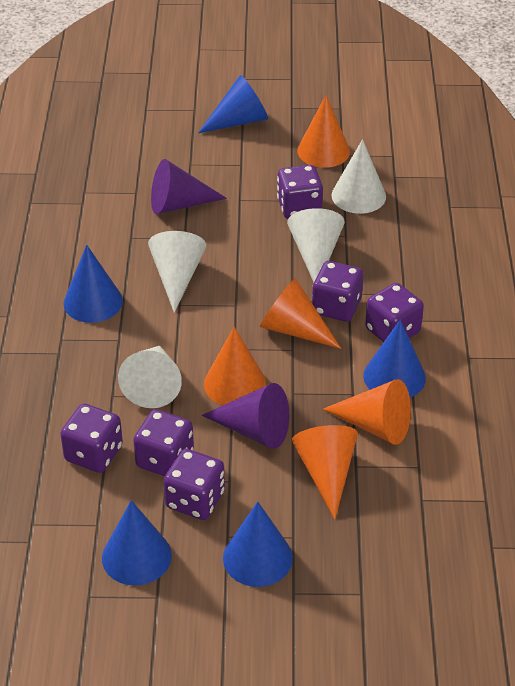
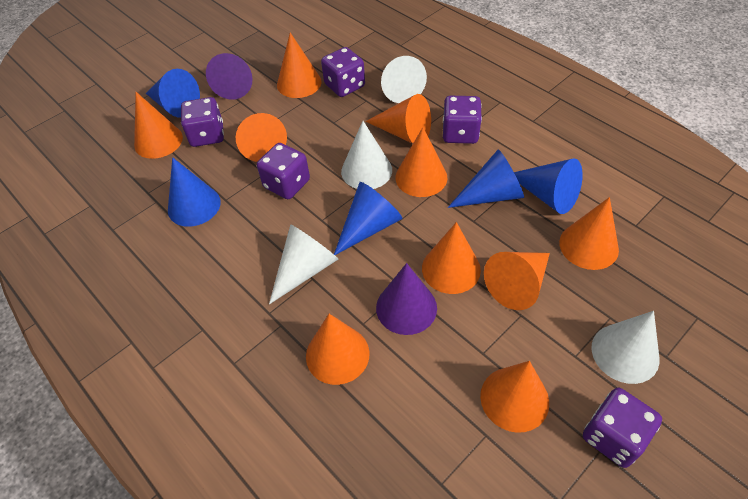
orange cone: [204,327,266,405] [260,278,341,349] [292,425,358,519] [297,95,350,168] [323,379,411,445] = 5 -> [134,92,183,159] [236,113,287,162] [277,33,322,98] [306,314,370,385] [366,94,431,144] [395,127,447,197] [422,222,481,294] [480,361,549,433] [484,252,550,310] [559,197,619,270] = 10
purple dice: [60,404,123,473] [133,409,194,476] [164,449,225,520] [277,165,323,219] [312,261,363,322] [365,283,424,342] = 6 -> [181,97,224,147] [257,143,310,199] [321,47,365,97] [443,96,482,144] [583,388,662,468] = 5

